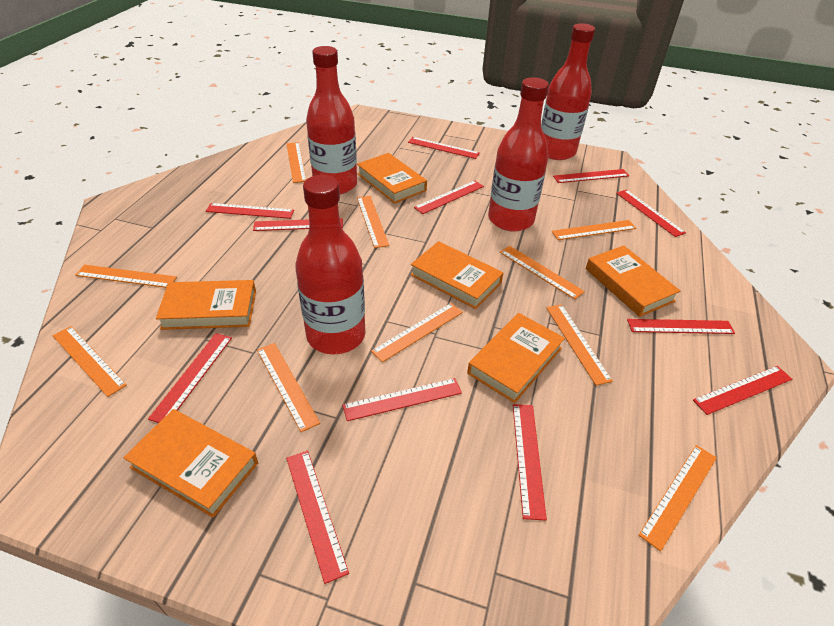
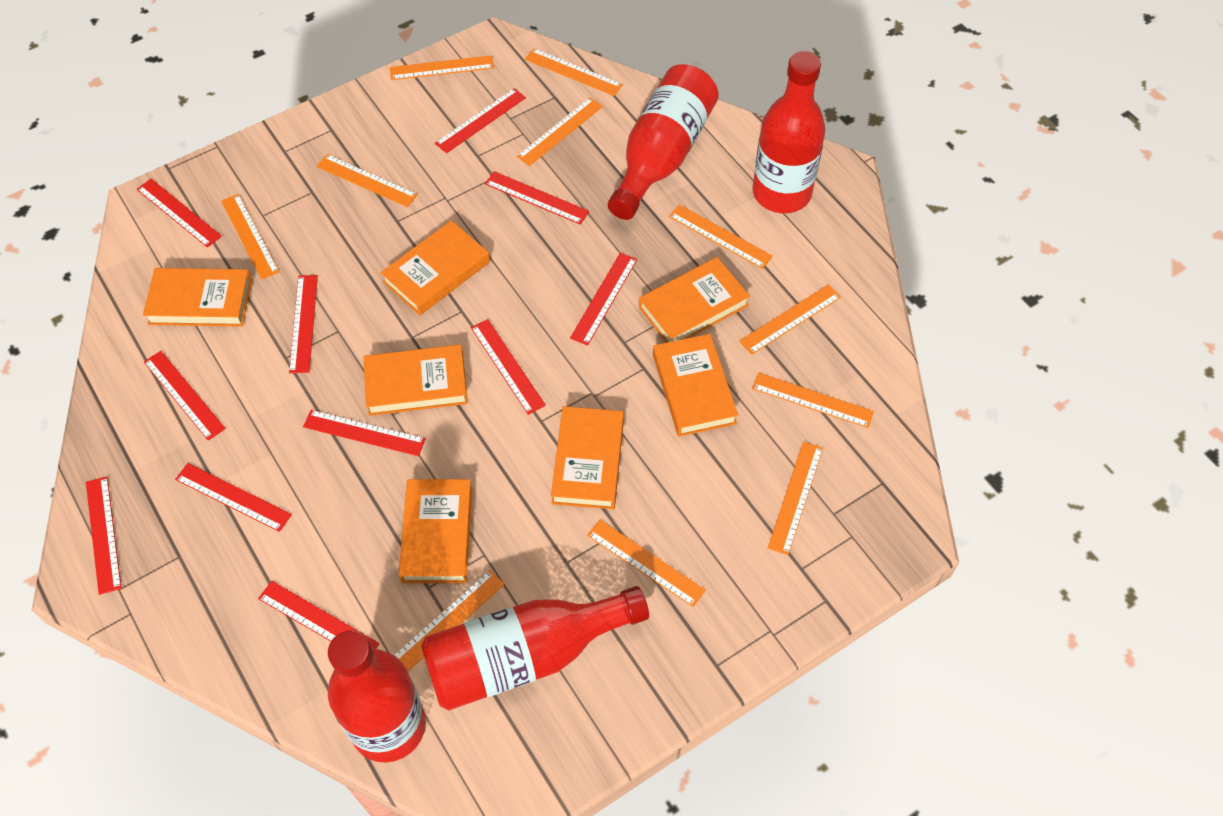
orange book: [123,409,258,518] [156,280,256,330] [357,153,427,204] [410,241,503,309] [467,313,565,403] [586,245,680,317] = 6 -> [143,268,252,327] [363,344,468,416] [381,220,490,315] [399,479,472,583] [551,406,624,509] [639,257,750,343] [653,334,738,437] = 7
orange ruler: [53,326,127,397] [75,265,177,288] [257,343,320,432] [287,142,306,183] [357,196,389,248] [371,303,463,362] [500,246,585,299] [546,304,613,386] [552,220,636,240] [639,445,717,551] = 10 -> [221,194,279,280] [317,154,418,207] [390,55,494,80] [394,570,505,671] [517,97,603,166] [525,48,623,96] [587,520,706,607] [669,204,773,269] [739,284,841,355] [752,373,874,428] [768,442,823,555] = 11
red ruler: [148,333,232,423] [206,203,294,219] [253,218,343,231] [286,451,349,584] [342,378,462,421] [408,137,480,159] [414,181,484,214] [513,404,547,521] [553,169,629,183] [616,190,686,237] [627,319,735,334] [693,366,792,415] = 12 -> [86,476,122,595] [137,179,222,247] [144,351,226,440] [175,463,292,532] [258,581,380,649] [289,275,318,373] [303,410,426,456] [435,88,526,153] [471,319,546,415] [485,171,589,225] [570,253,637,346] = 11

